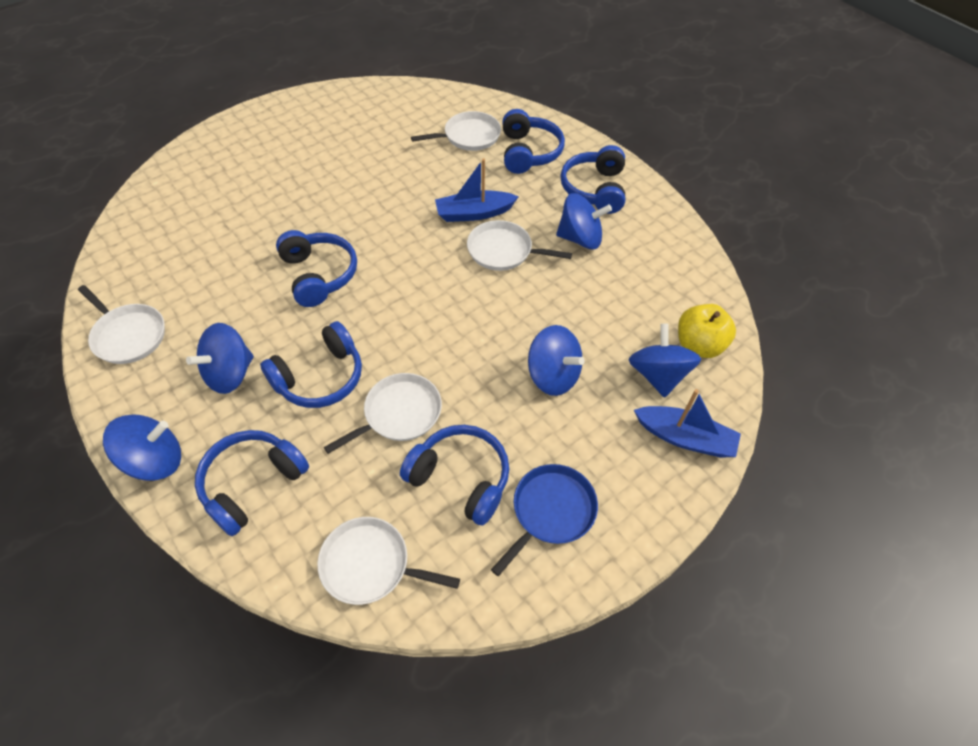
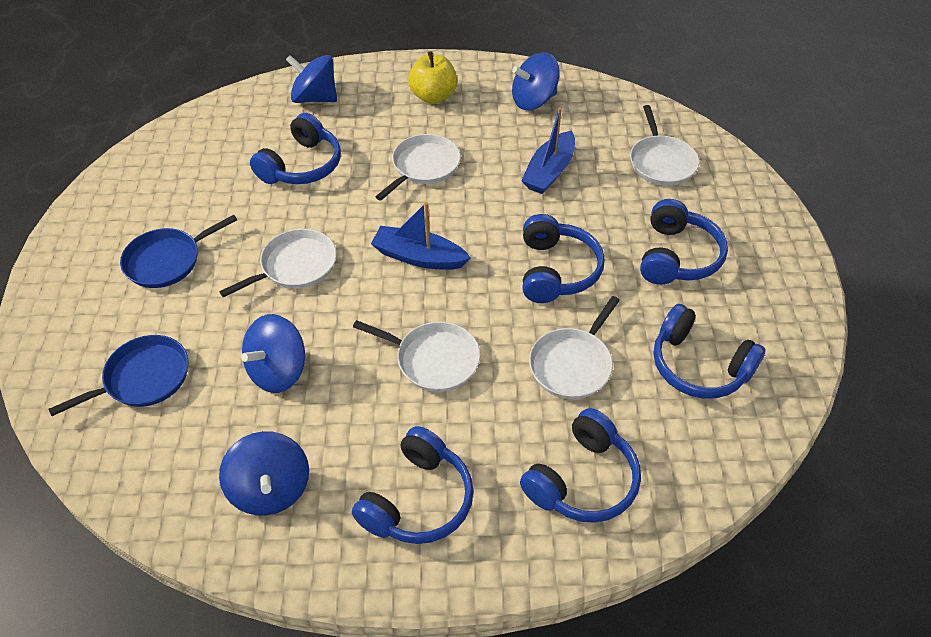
blue pan: [491,464,598,576] = 1 -> [49,335,188,416] [120,215,237,288] = 2
blue spinning top: [103,414,181,481] [186,323,254,394] [528,325,585,396] [556,193,612,250] [629,324,701,398] = 5 -> [219,431,309,515] [241,314,305,393] [286,55,337,103] [512,52,560,110] = 4

